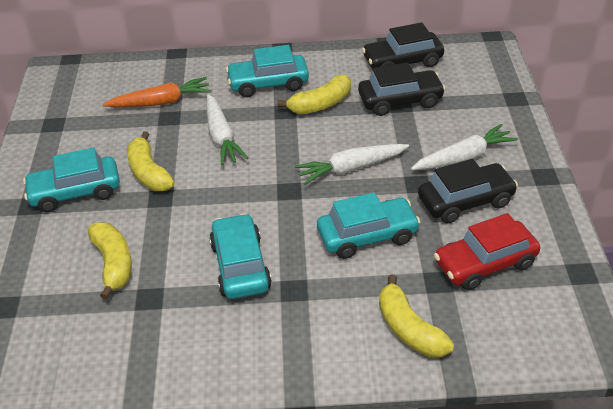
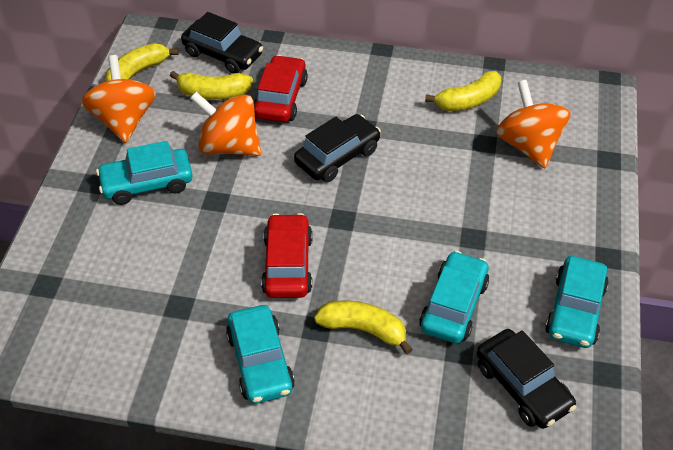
orange carrot: [103,77,211,107] = 1 -> none = 0
orange spinning top: none = 0 -> [81,55,156,143] [190,92,261,156] [496,80,571,168] = 3
red car: [434,213,540,290] = 1 -> [254,55,308,122] [261,213,313,298] = 2
white carrot: [206,94,248,166] [295,144,409,185] [411,124,518,170] = 3 -> none = 0

